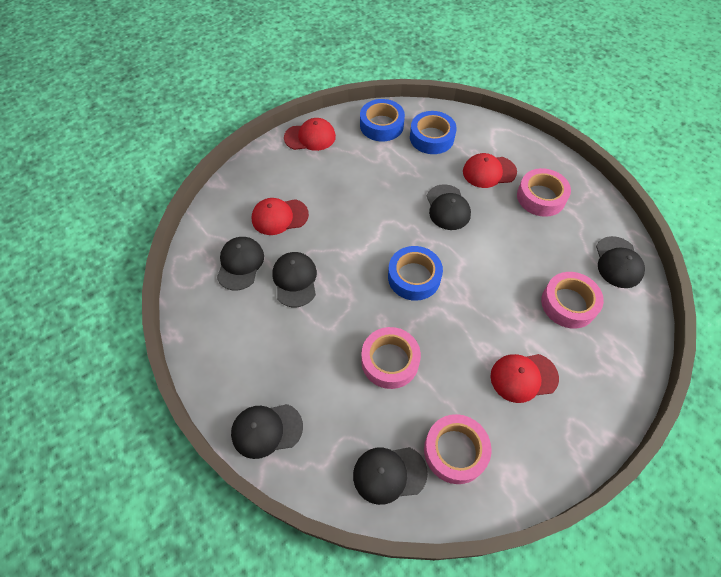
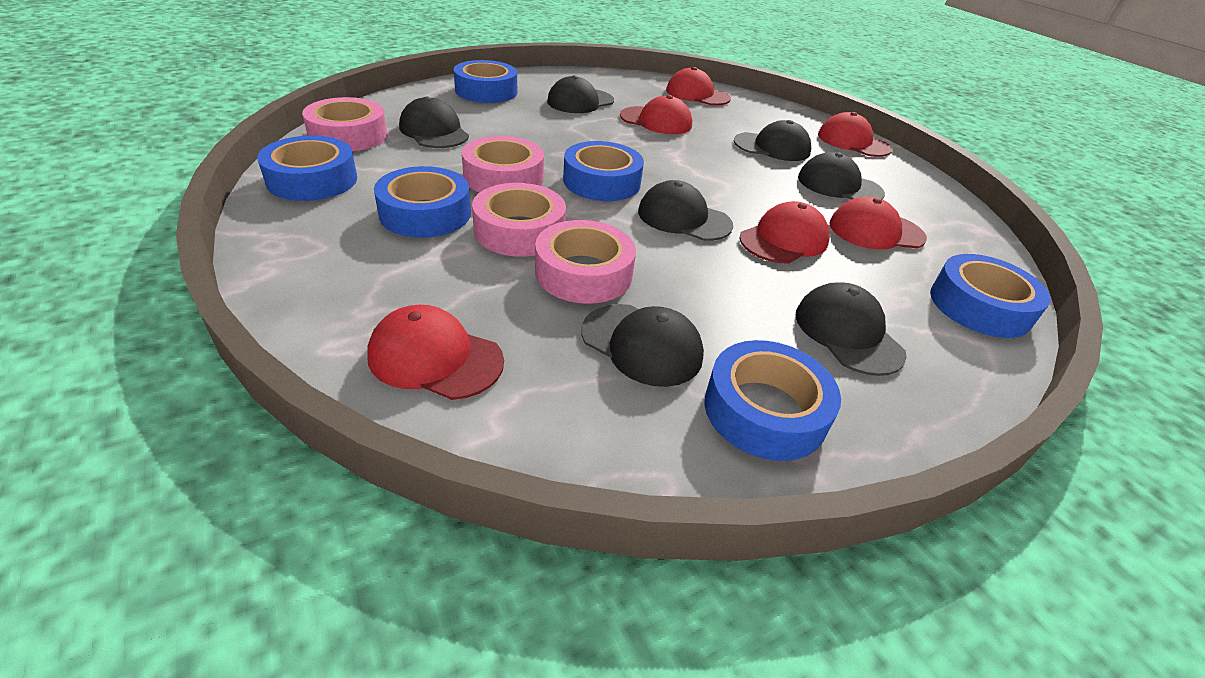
black cap: [217,237,264,290] [231,404,303,459] [272,252,317,307] [353,447,428,505] [427,184,471,230] [596,236,645,288] = 6 -> [399,96,469,148] [547,75,614,113] [581,304,704,387] [638,180,733,241] [734,120,811,161] [795,282,907,376] [798,152,885,200] = 7
blue tape: [360,99,405,141] [388,246,443,301] [410,111,457,154] = 3 -> [257,136,357,201] [374,166,471,238] [454,60,517,103] [563,141,644,201] [704,340,841,461] [930,254,1051,338] = 6
red cap: [252,198,309,235] [284,118,336,151] [463,153,517,188] [490,354,559,403] = 4 -> [367,305,504,400] [620,95,692,134] [666,67,731,105] [739,201,830,264] [818,112,892,157] [829,197,927,250] = 6

